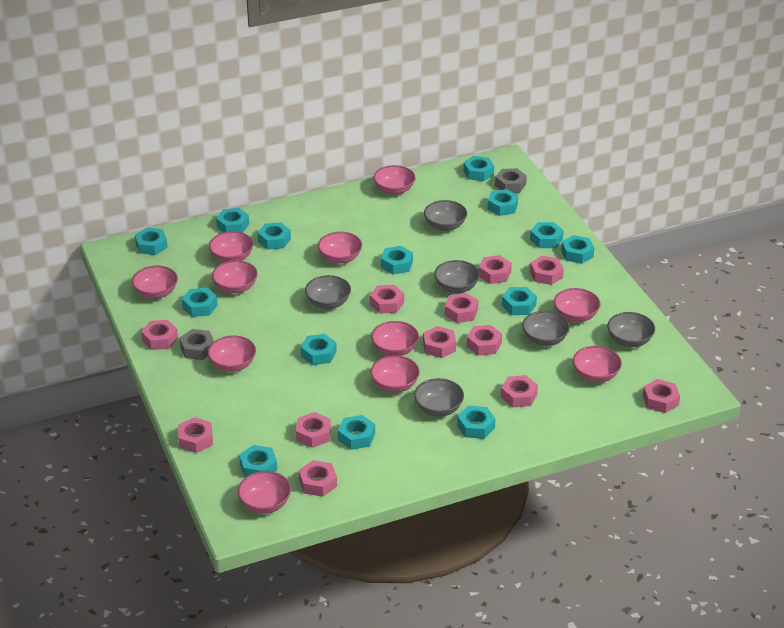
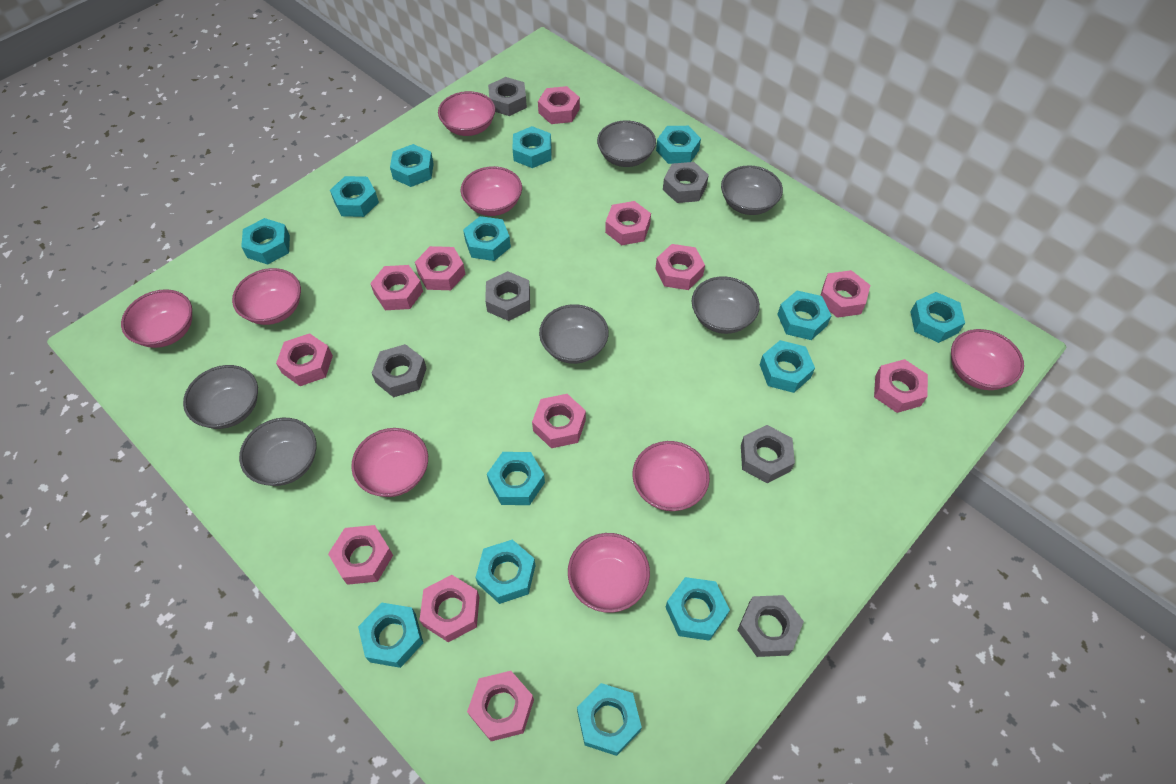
grey nut: [179,329,214,360] [495,168,527,193] = 2 -> [372,344,427,397] [485,271,530,321] [488,77,527,116] [663,162,709,203] [738,595,804,657] [741,425,795,483] = 6
pink bowl: [132,266,178,299] [208,336,256,372] [209,231,254,262] [212,260,258,293] [238,471,291,514] [318,232,362,264] [371,321,419,356] [371,355,420,393] [374,165,416,195] [554,288,600,322] [573,346,622,383] = 11 -> [121,289,192,348] [232,268,301,325] [351,428,428,497] [438,91,495,136] [461,166,522,216] [568,533,650,613] [633,441,710,511] [951,329,1024,390] = 8

